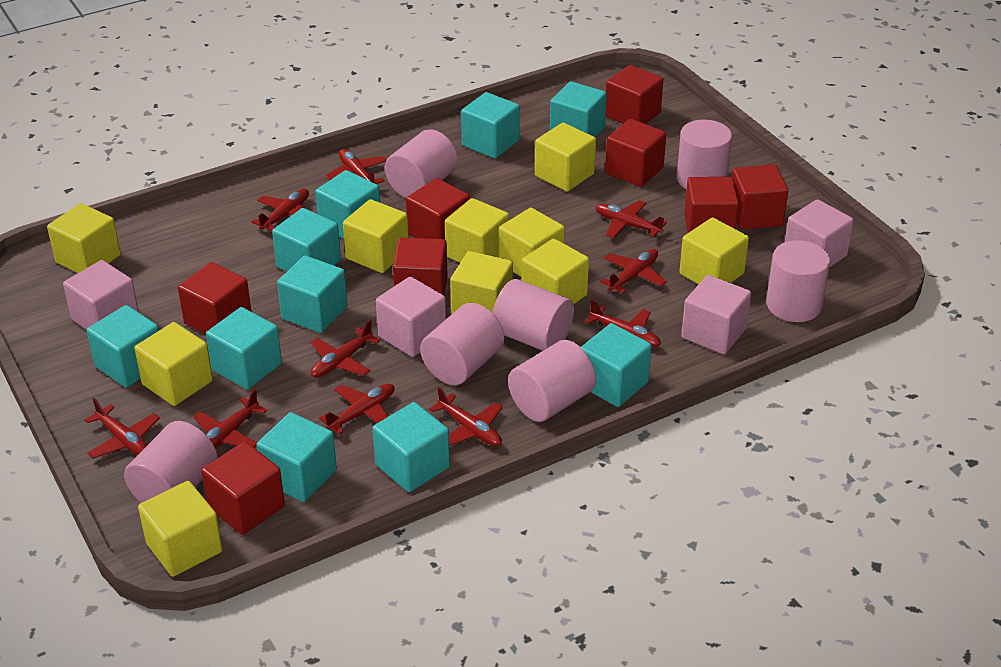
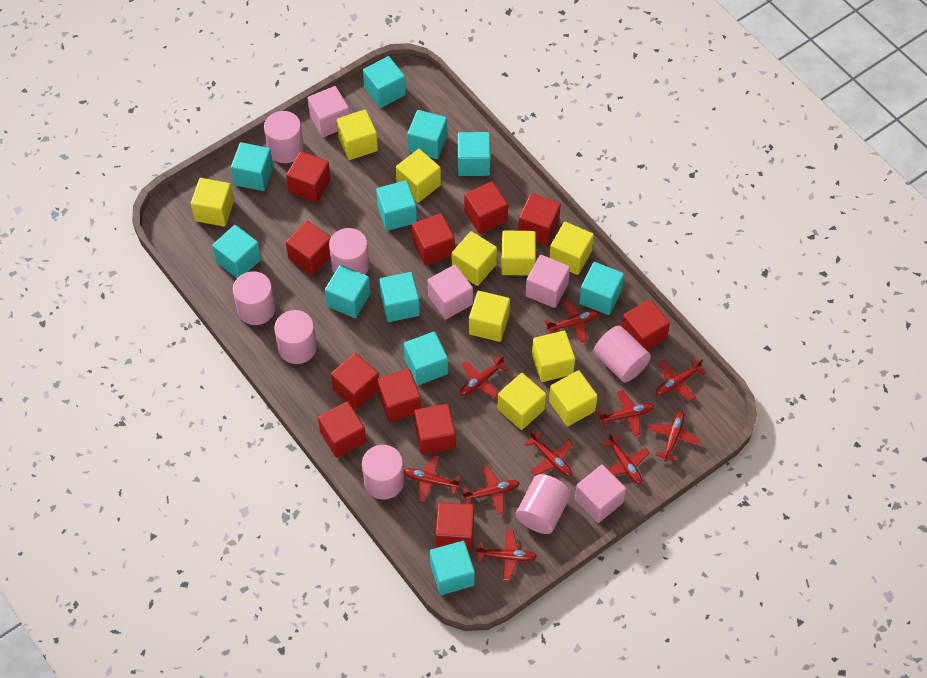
red cube: [178,262,251,334] [201,441,285,535] [393,237,448,296] [406,178,470,239] [605,119,666,187] [606,65,663,124] [684,177,739,233] [732,164,789,230] = 8 -> [286,151,331,203] [286,221,331,275] [318,401,366,458] [331,353,379,409] [377,369,421,422] [412,213,455,265] [414,404,456,455] [436,502,474,551] [464,181,508,234] [518,193,561,245] [622,299,670,351] = 11
turquoise cube: [87,305,159,388] [206,307,282,389] [256,412,337,502] [272,208,341,271] [277,256,347,333] [315,170,380,239] [373,402,450,492] [461,92,520,158] [550,81,607,137] [581,323,652,407] = 10 -> [212,225,261,278] [231,142,273,191] [325,265,371,318] [363,56,406,108] [376,180,417,231] [379,272,420,322] [404,332,448,385] [407,110,447,159] [430,541,475,595] [458,132,491,176] [579,262,624,315] = 11

